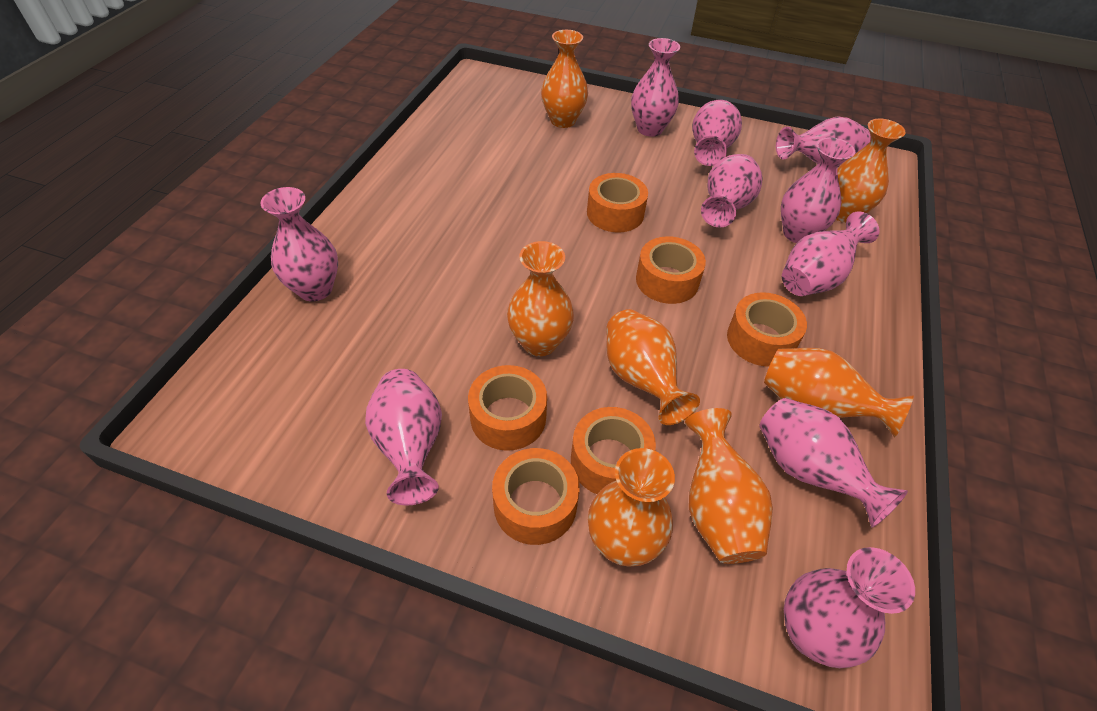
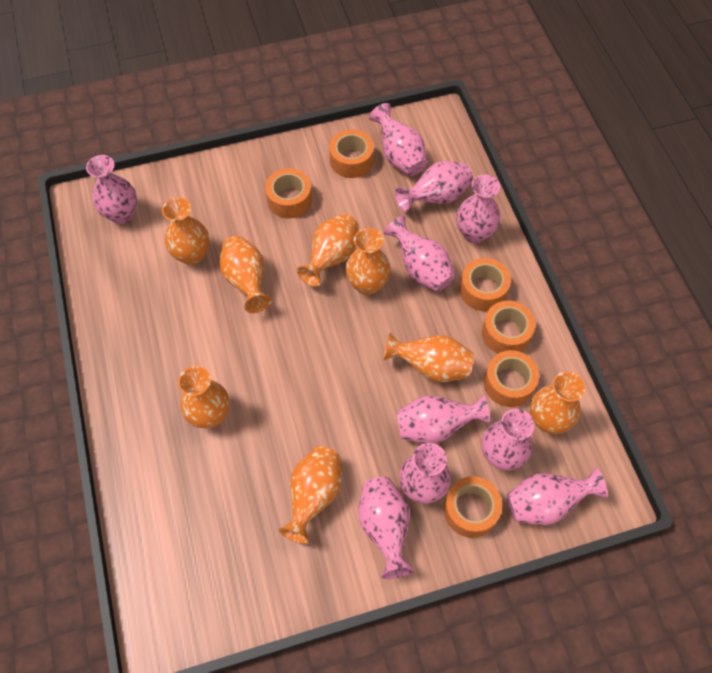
orange vase: [507,241,574,356] [541,30,588,128] [588,448,675,567] [606,309,700,425] [685,408,773,564] [764,348,914,437] [836,118,906,223] = 7 -> [162,197,209,265] [178,366,230,428] [219,235,272,313] [278,446,341,544] [297,213,359,287] [345,228,390,295] [383,333,474,382] [530,372,585,434] = 8

